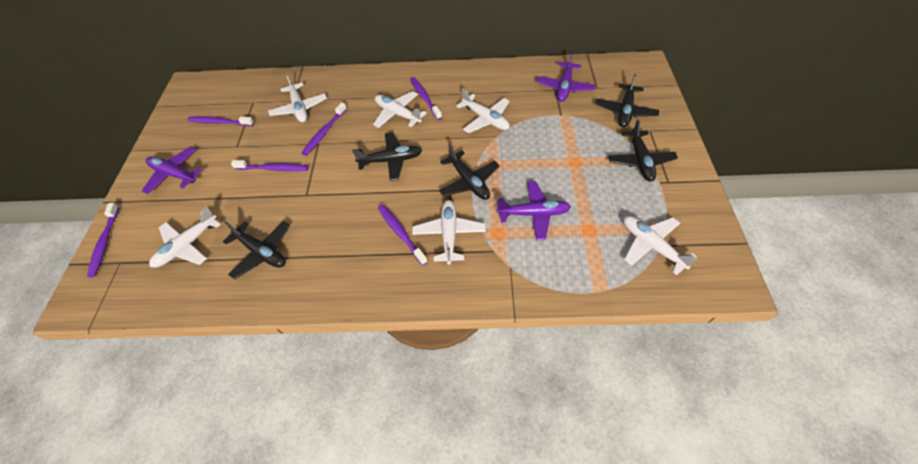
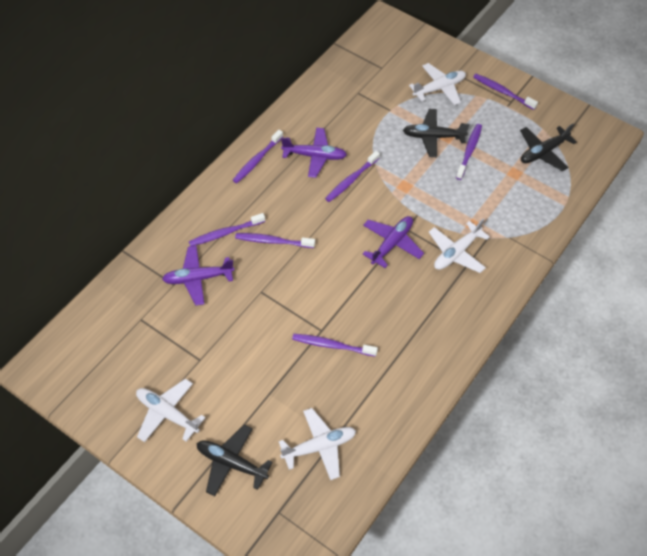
black plane: [223,221,290,279] [352,132,422,181] [439,144,500,200] [595,74,659,127] [608,119,678,182] = 5 -> [196,425,273,496] [403,109,470,157] [520,124,577,171] = 3
purple toothbrush: [87,203,119,277] [187,116,254,126] [231,160,308,171] [302,102,347,156] [378,204,428,266] [410,77,442,120] = 6 -> [189,213,265,246] [232,130,283,183] [235,233,315,248] [292,334,378,357] [325,151,380,202] [456,124,482,180] [473,74,538,110] = 7
white plane: [149,206,221,268] [268,74,327,123] [373,91,427,128] [412,200,486,265] [456,88,510,133] [623,216,697,275] = 6 -> [136,379,205,442] [279,408,356,480] [409,63,466,105] [429,219,490,273] = 4

